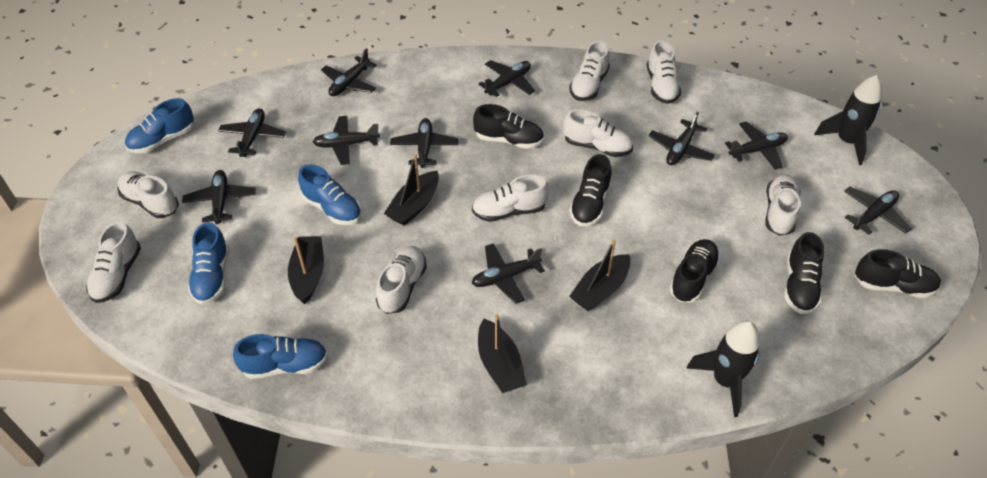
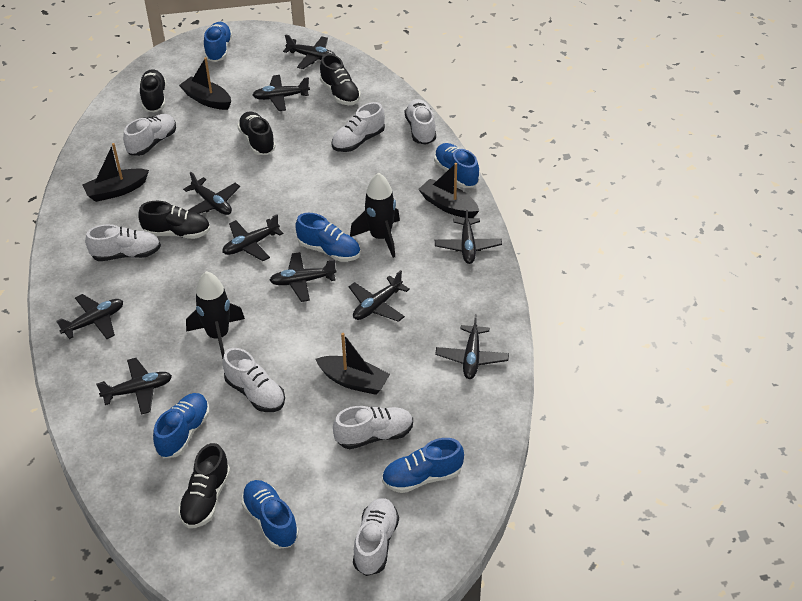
blue shoe: [125,98,194,154] [188,222,229,305] [233,334,328,379] [298,165,362,225] = 4 -> [153,393,210,458] [204,22,232,62] [241,480,299,549] [295,213,361,262] [382,438,464,493] [434,143,480,188] = 6
white shoe: [86,221,141,303] [118,171,179,218] [376,246,427,314] [472,175,549,222] [563,109,633,157] [569,41,610,101] [647,40,681,104] [765,174,801,236] = 8 -> [85,224,161,261] [123,114,176,156] [222,348,285,412] [332,102,385,152] [333,406,413,449] [353,498,399,576] [405,99,436,145] = 7

